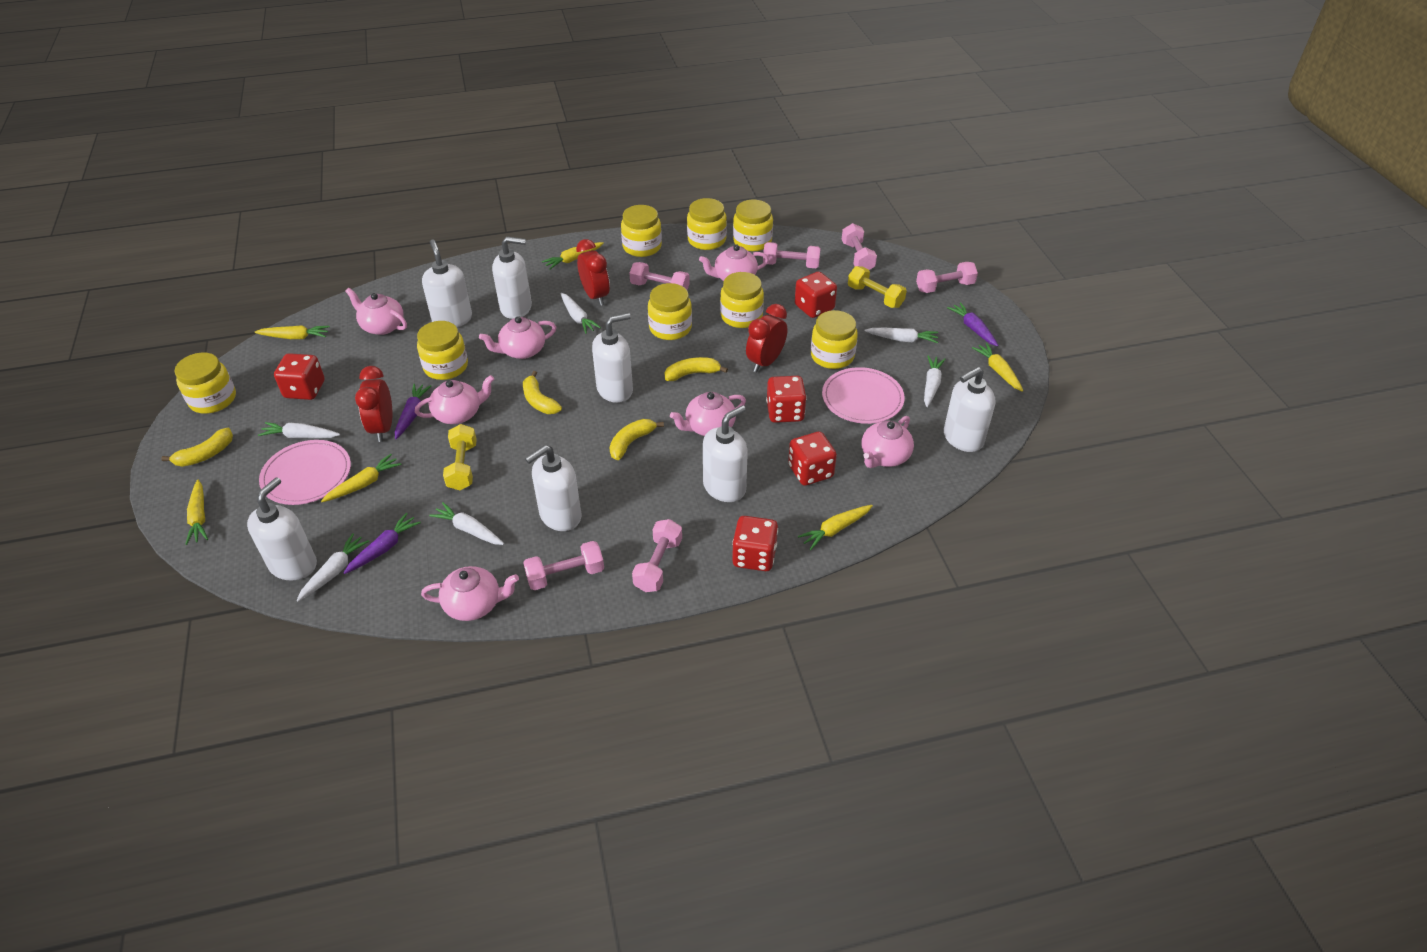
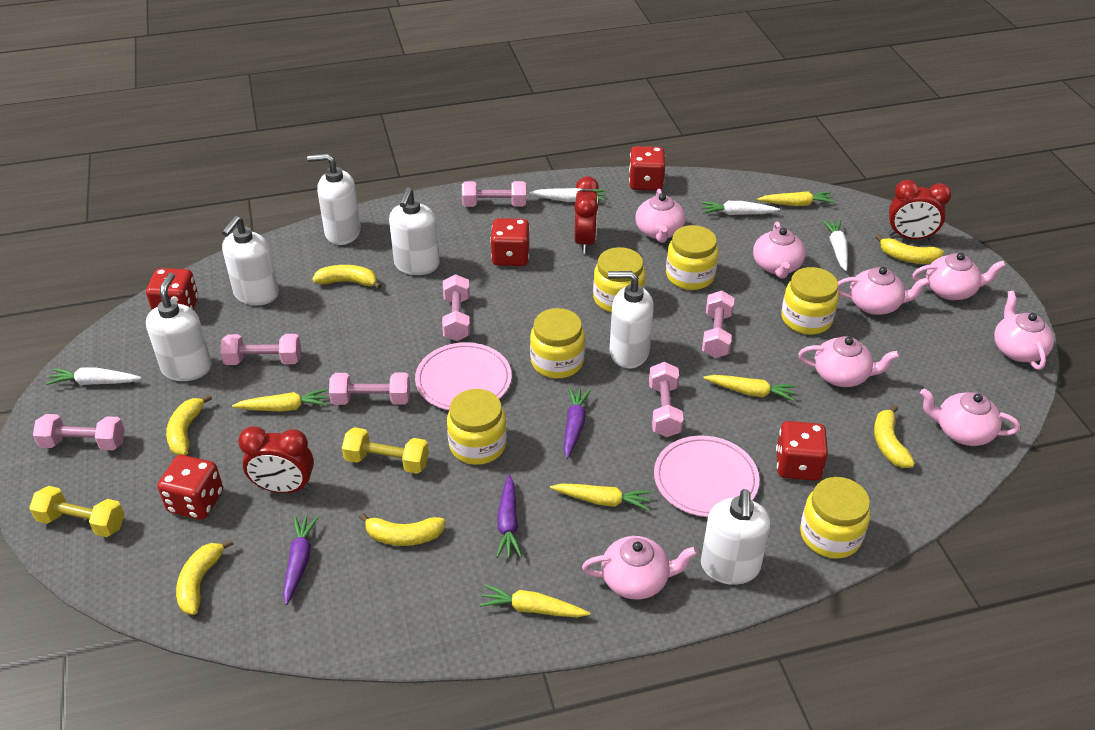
pink dumbbell: [523,541,604,590] [630,262,690,290] [632,519,682,592] [763,242,821,268] [842,223,877,270] [916,262,978,293] = 6 -> [33,414,125,451] [220,334,301,365] [329,372,410,405] [442,274,470,341] [462,181,526,207] [649,362,684,437] [702,291,734,358] = 7
pink teapot: [345,288,407,335] [415,375,494,424] [421,566,519,621] [479,316,556,359] [670,392,746,436] [699,245,769,281] [862,416,914,468] = 7 -> [582,536,698,600] [635,189,685,243] [753,222,806,279] [798,336,900,387] [838,267,930,315] [912,253,1006,300] [920,388,1020,446] [994,291,1054,370] = 8
white carrot: [258,422,340,438] [296,533,369,602] [429,502,504,545] [560,293,601,334] [864,328,938,343] [924,355,946,407] = 6 -> [46,368,141,385] [529,188,606,202] [701,201,780,215] [822,220,848,271] = 4
white soap dispenser: [247,477,317,580] [422,239,472,327] [492,237,532,319] [525,445,582,531] [592,313,633,403] [703,405,748,502] [944,367,996,452] = 7 -> [146,272,212,381] [222,216,279,305] [307,153,361,245] [389,187,440,275] [608,271,654,368] [701,489,771,585] = 6
yellow banana: [161,428,233,467] [523,371,562,414] [610,419,664,460] [664,357,728,381] = 4 -> [166,394,212,455] [176,539,233,615] [312,265,382,289] [359,513,446,546] [874,405,915,468] [875,234,944,264] = 6
yellow carrot: [185,480,208,545] [254,325,330,339] [321,454,402,502] [542,242,604,269] [798,505,873,550] [972,343,1023,392] = 6 -> [232,389,328,412] [479,584,590,617] [550,483,652,511] [703,375,797,401] [757,191,835,206] = 5
yellow jar: [175,353,236,414] [417,321,468,380] [621,205,662,257] [648,283,692,340] [687,198,727,250] [720,272,764,328] [733,200,773,251] [811,310,858,369] = 8 -> [447,389,507,465] [530,308,585,378] [593,247,645,313] [666,225,718,290] [781,267,839,335] [800,477,870,558] = 6

